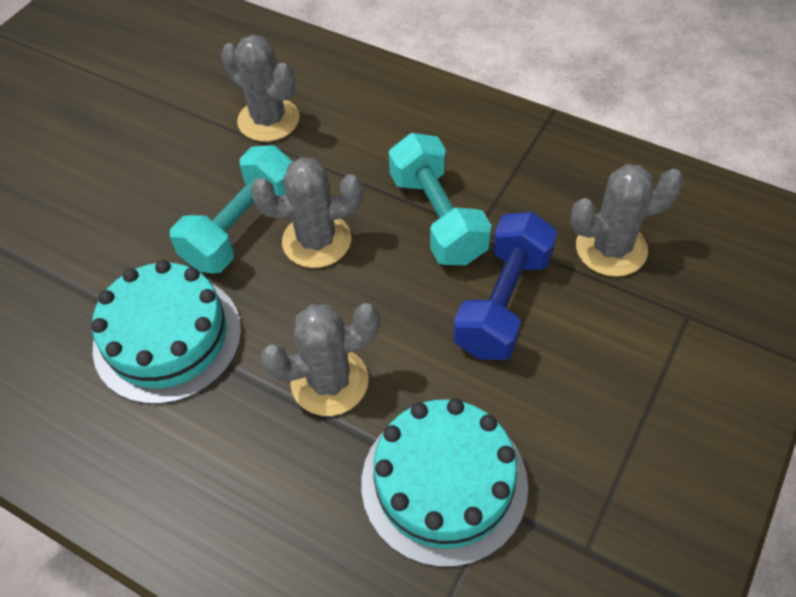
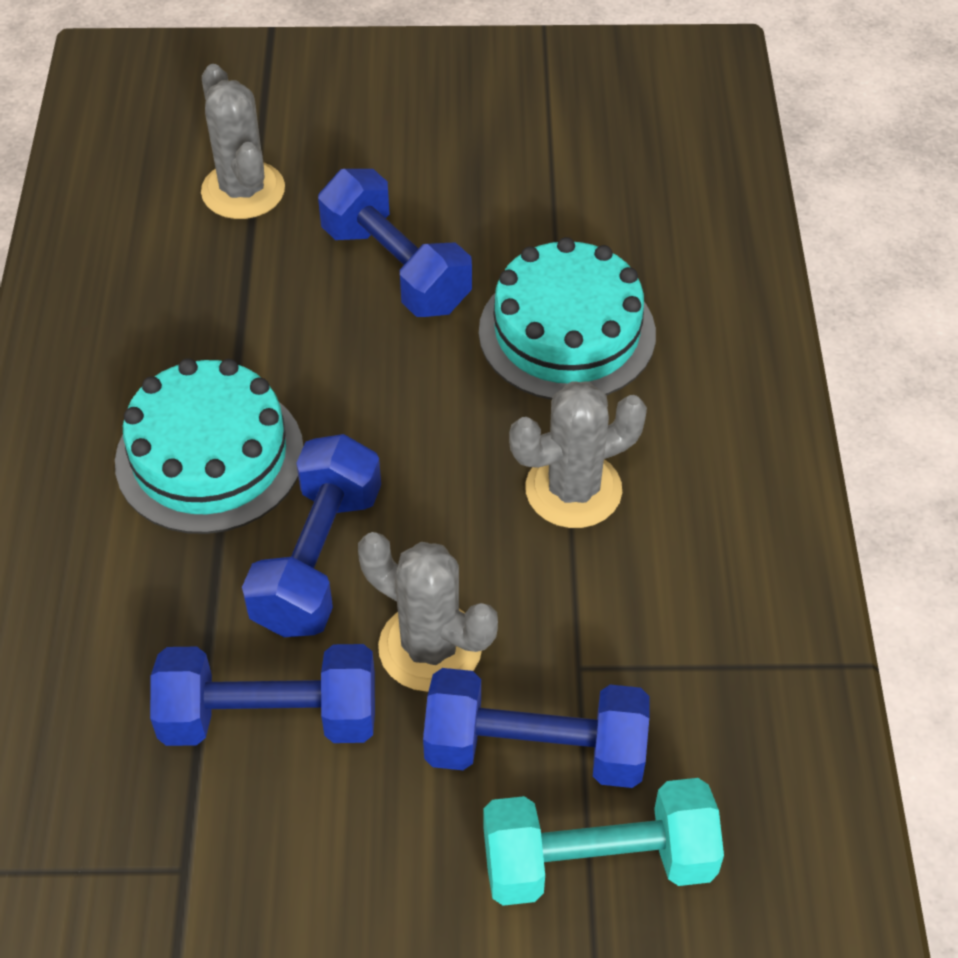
blue dumbbell: [453,212,557,360] = 1 -> [150,644,375,746] [242,434,381,637] [318,169,472,317] [423,668,649,788] = 4
grey cactus: [221,35,300,142] [251,157,363,268] [261,303,380,416] [570,164,684,277] = 4 -> [201,64,285,219] [358,532,498,692] [509,382,647,528] = 3
turquoise dumbbell: [170,145,293,274] [389,133,491,265] = 2 -> [483,778,724,906] = 1

